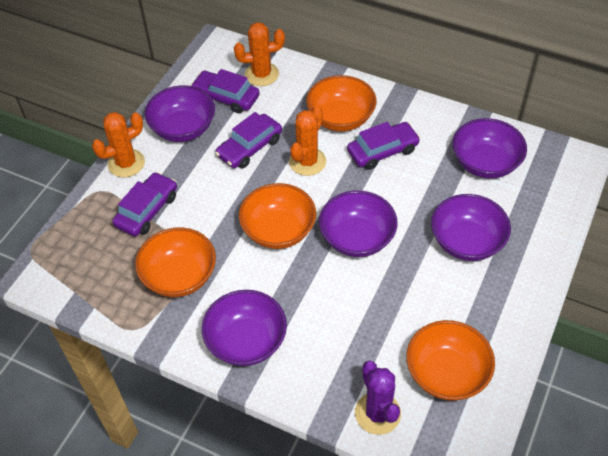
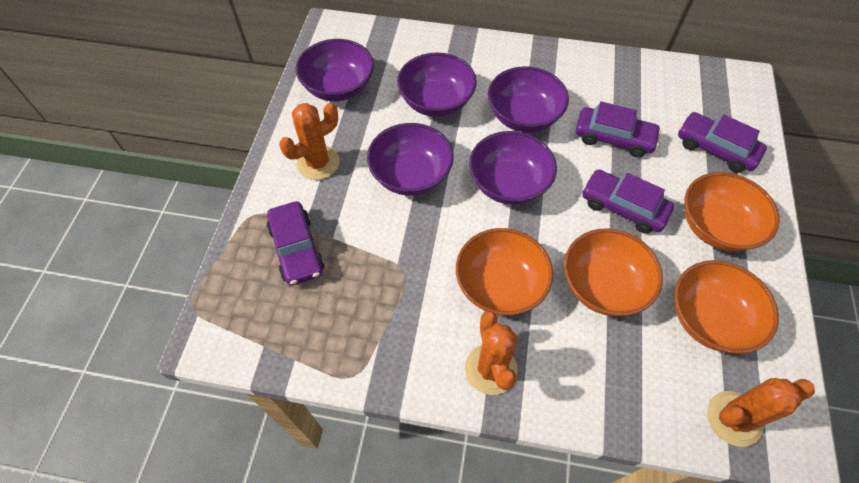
purple cactus: [355,361,401,435] = 1 -> none = 0

